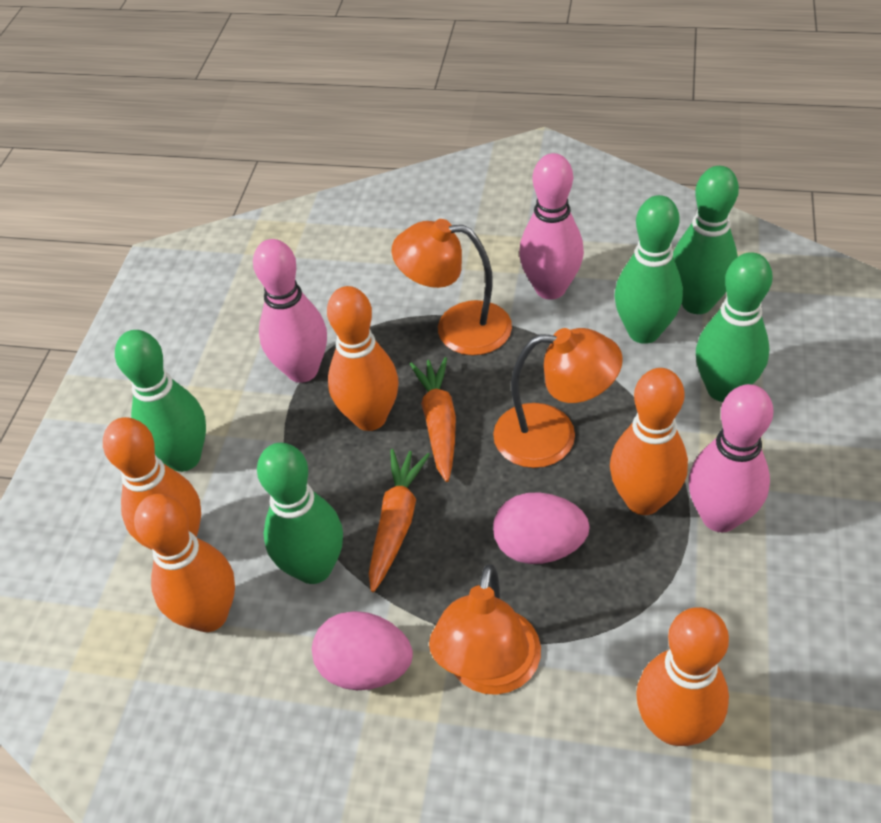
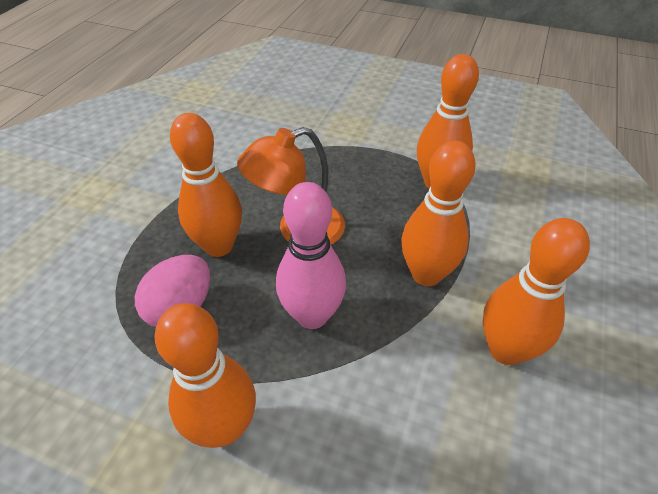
green bowling pin: [115,330,206,472] [257,443,343,584] [614,195,683,344] [673,166,739,314] [696,252,773,402] = 5 -> none = 0
orange carrot: [369,449,430,592] [410,357,456,482] = 2 -> none = 0
orange lamp: [392,219,512,355] [429,564,541,695] [493,328,623,468] = 3 -> [237,127,345,245] = 1
pink bowling pin: [253,239,327,383] [519,153,584,300] [689,384,773,532] = 3 -> [276,182,346,329] = 1
pink egg: [312,611,413,690] [493,492,590,564] = 2 -> [135,255,210,327] = 1

